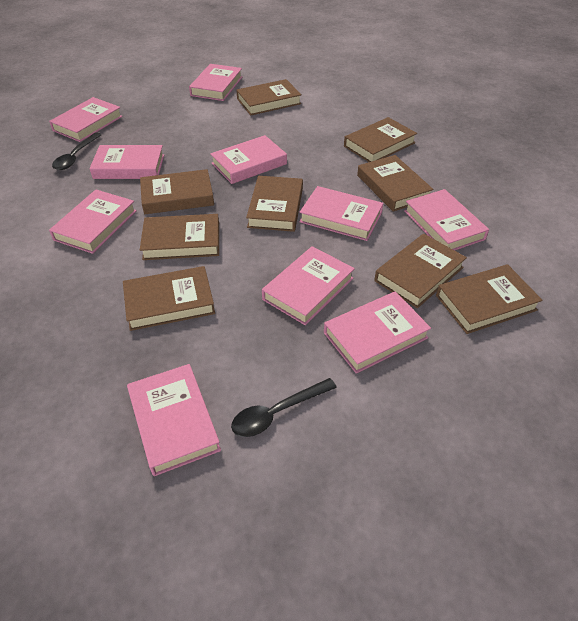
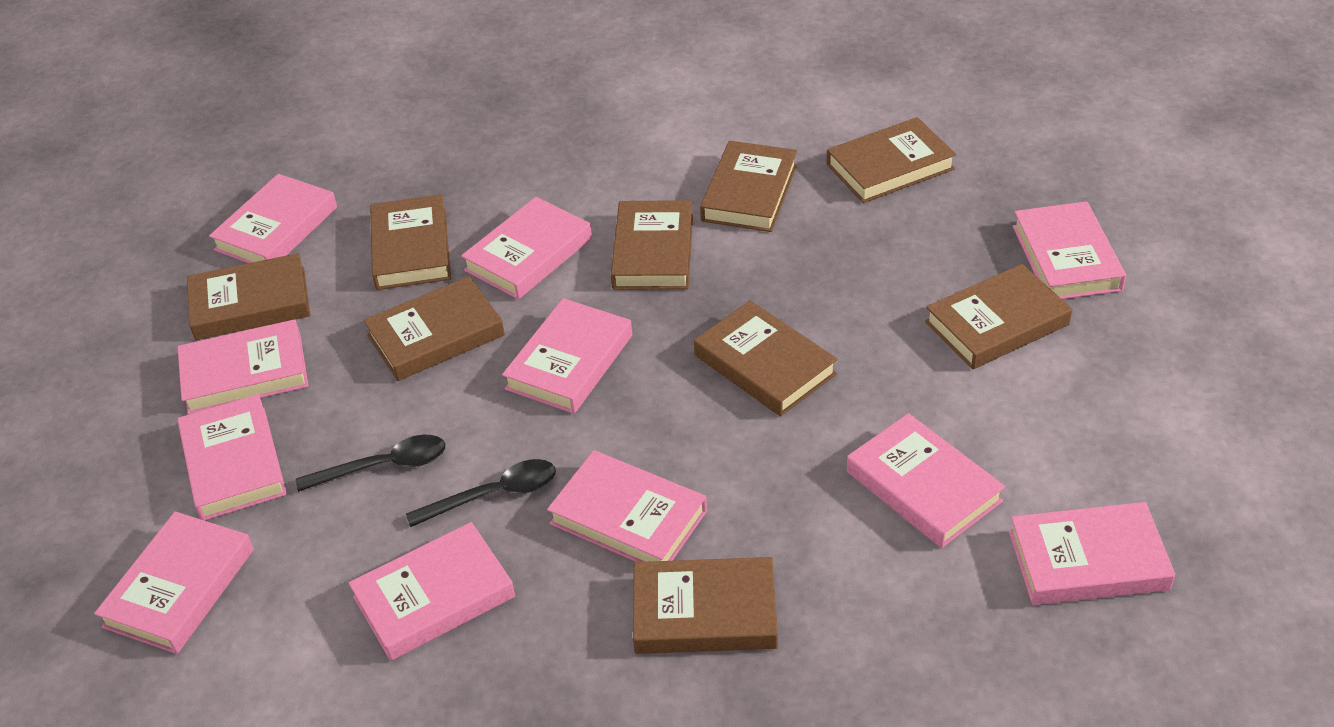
pink book: [49,97,123,142] [49,190,137,254] [89,145,164,179] [127,364,221,476] [189,64,242,101] [210,135,287,184] [262,246,355,325] [299,186,383,241] [324,291,431,374] [404,189,489,251] = 10 -> [94,511,254,654] [177,394,287,521] [178,319,308,415] [209,174,337,263] [349,522,515,661] [461,197,592,300] [502,298,632,414] [547,450,707,562] [847,413,1005,548] [1009,502,1175,605] [1012,201,1126,299] = 11

